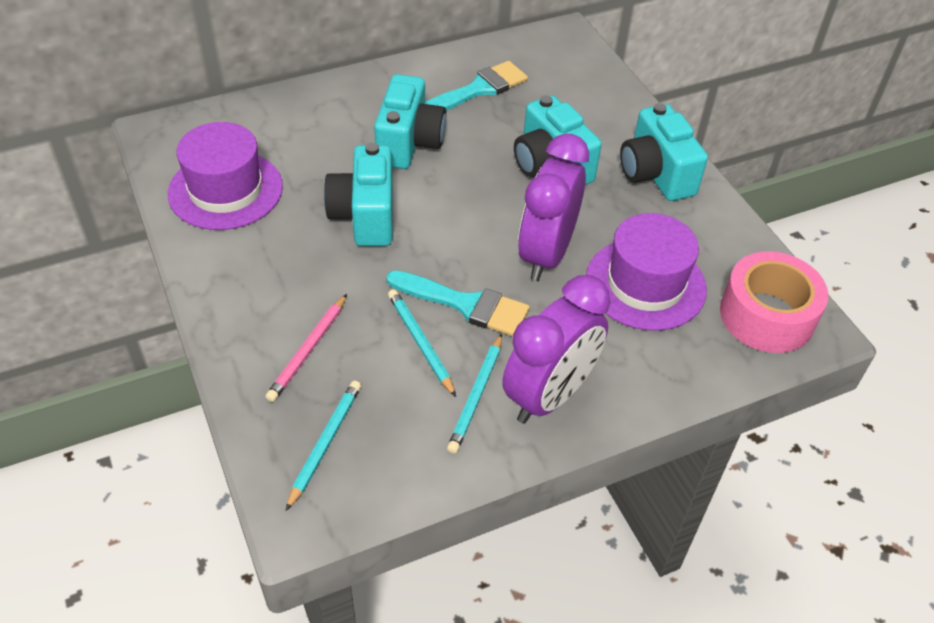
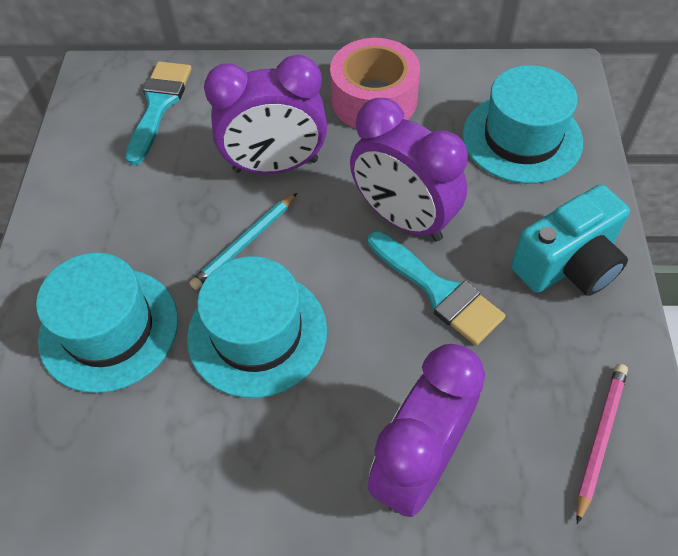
purple clock: [502,275,610,424] [518,133,589,281] = 2 -> [204,55,327,174] [350,98,468,241] [368,344,485,517] = 3
purple hat: [168,122,283,230] [586,213,707,331] = 2 -> none = 0
turquoise camera: [324,142,393,246] [374,74,446,169] [514,95,602,185] [620,103,708,201] = 4 -> [511,184,630,296] = 1
turquoise hat: none = 0 -> [36,253,178,393] [187,256,327,398] [463,65,583,184] = 3
turquoise pencil: [286,381,361,511] [388,289,456,397] [447,334,502,454] = 3 -> [190,193,297,290] = 1

